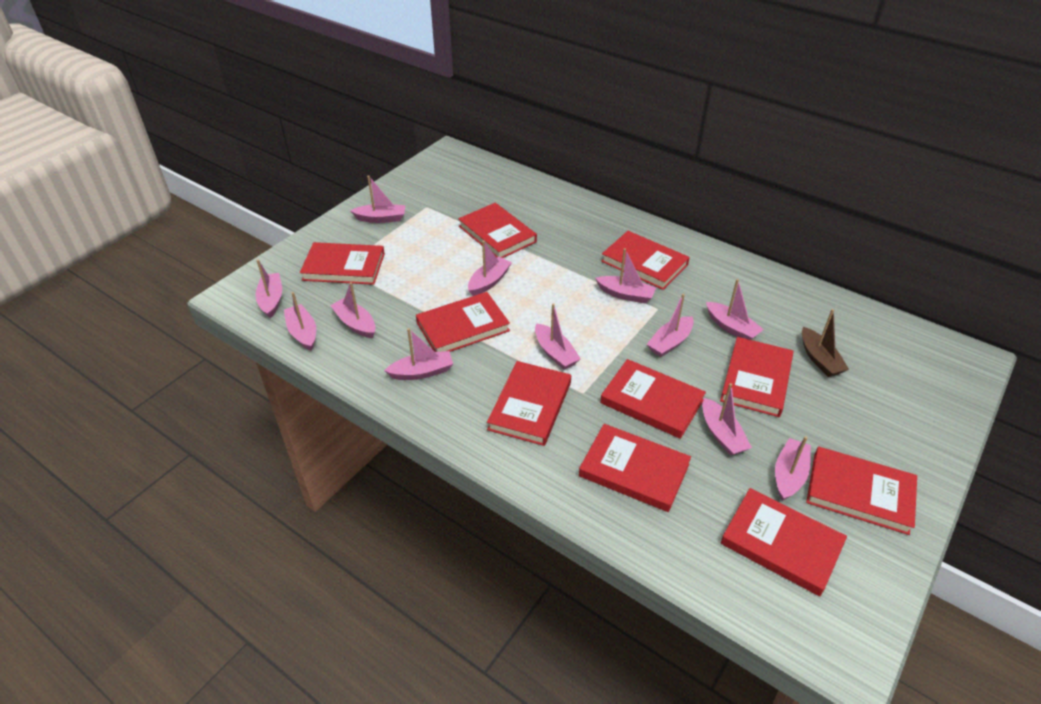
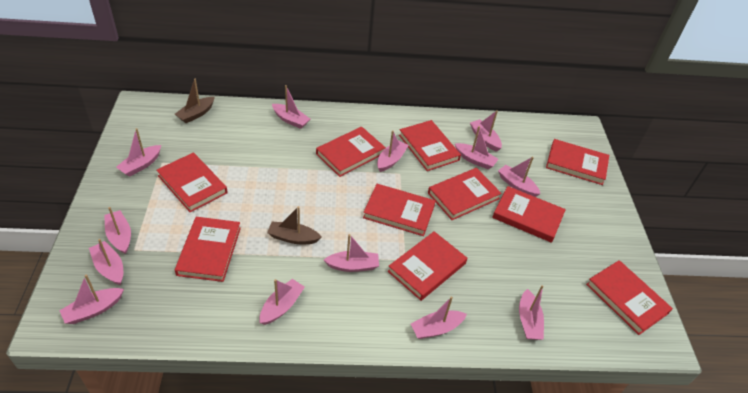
brown boat: [802,309,849,377] = 1 -> [175,78,215,123] [267,206,322,244] = 2
pink boat: [255,260,282,318] [284,292,316,351] [330,282,375,338] [350,175,405,223] [384,328,453,380] [468,241,512,296] [535,303,581,369] [595,248,656,303] [647,294,694,357] [702,383,752,456] [706,279,764,340] [775,436,811,501] = 12 -> [59,275,124,324] [89,239,123,285] [104,207,131,254] [116,128,161,177] [259,279,305,325] [272,85,310,129] [324,234,379,272] [377,130,409,172] [411,296,467,339] [455,126,498,169] [470,110,502,152] [498,157,540,197] [519,285,544,340] = 13

